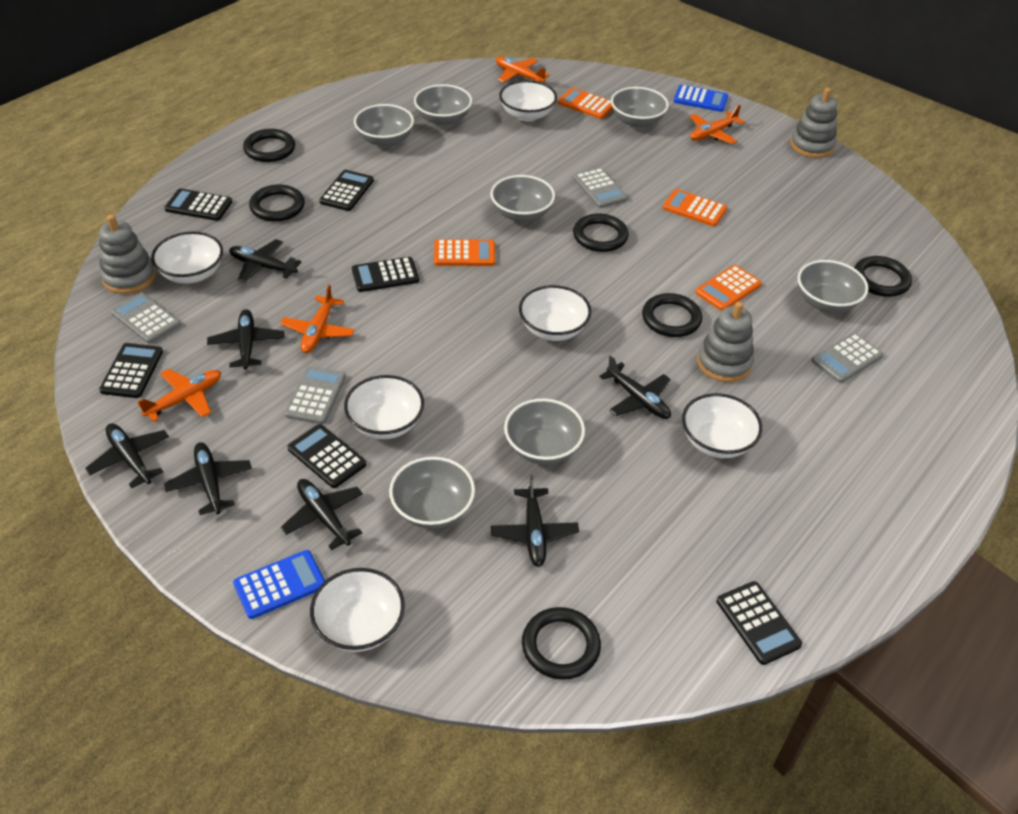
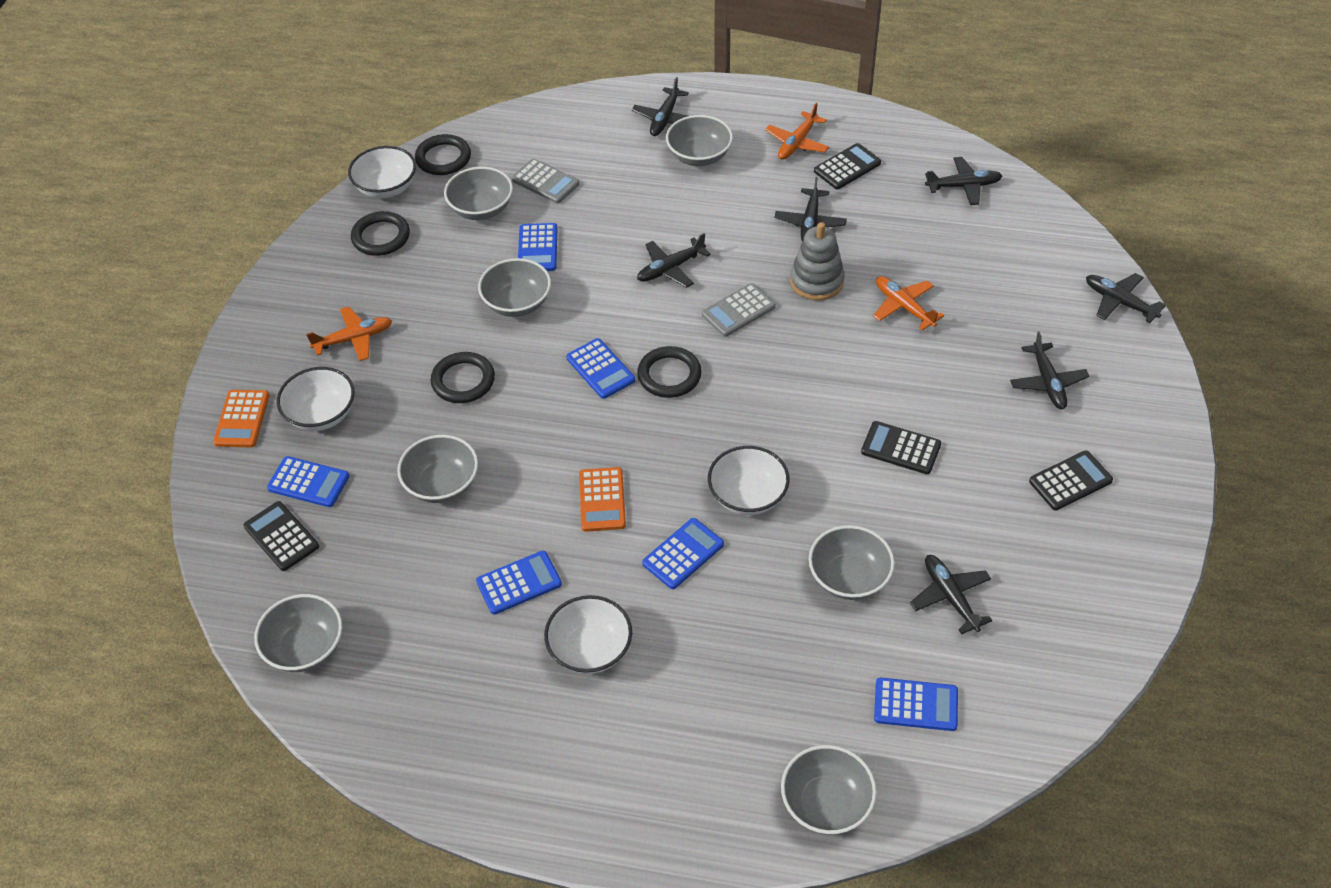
black calculator: [99,343,163,398] [164,188,232,221] [287,424,366,488] [319,170,374,211] [352,257,419,292] [717,581,802,665] = 6 -> [243,501,319,571] [814,143,881,189] [861,421,941,474] [1029,450,1113,511] = 4
black ring: [243,129,295,162] [249,184,305,222] [522,607,601,680] [573,214,628,252] [642,293,702,337] [854,256,912,297] = 6 -> [351,211,410,256] [415,134,471,175] [431,352,495,403] [637,346,702,398] = 4
blue calculator: [233,550,325,619] [673,85,728,112] = 2 -> [267,456,349,507] [476,551,562,615] [518,223,557,271] [566,338,635,399] [642,518,724,589] [874,678,958,731] = 6
grey calculator: [111,293,181,344] [284,366,346,424] [573,167,628,208] [811,333,883,383] = 4 -> [511,158,580,203] [702,283,776,337] = 2
grey stacking toy: [99,215,156,294] [697,301,754,382] [790,88,837,158] = 3 -> [790,222,845,301] = 1
orange calculator: [434,239,495,266] [558,88,613,119] [663,189,727,227] [695,265,762,311] = 4 -> [213,390,270,447] [579,467,626,532] = 2
orange plane: [137,369,221,422] [280,285,355,353] [496,56,550,83] [690,105,745,144] = 4 -> [306,307,392,361] [765,103,829,160] [873,276,944,331] = 3
white bowl: [151,232,223,284] [310,568,405,652] [344,375,424,439] [499,80,557,121] [519,285,591,341] [682,393,762,458] = 6 -> [277,367,355,431] [348,146,416,198] [544,595,632,674] [708,446,790,515] = 4

